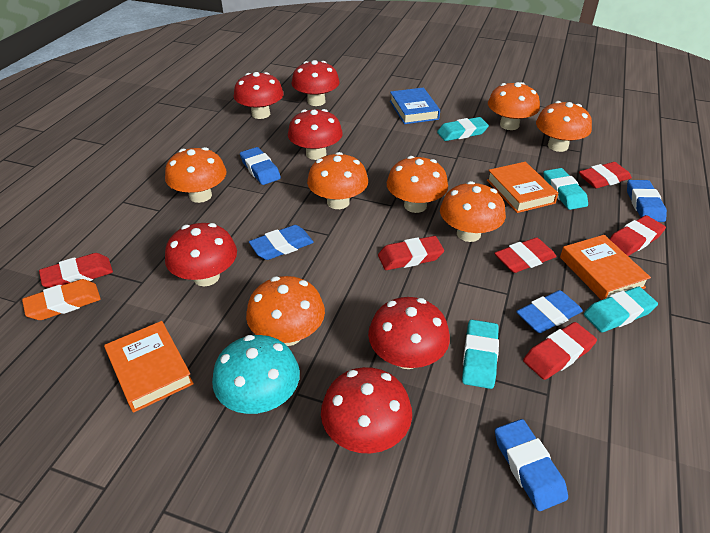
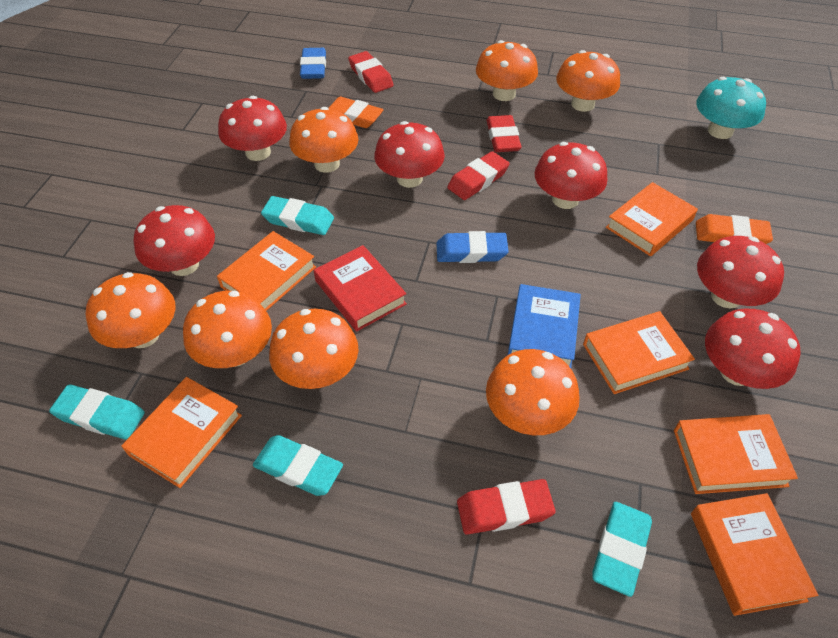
blue eraser: [240,147,281,185] [249,225,314,260] [495,419,568,511] [516,290,583,333] [627,180,667,222] = 5 -> [300,48,326,79] [437,231,509,263] = 2
orange book: [104,321,194,413] [487,162,558,213] [560,235,651,300] = 3 -> [121,377,242,488] [217,231,316,311] [583,311,695,394] [606,182,698,256] [674,414,798,494] [691,493,818,616] = 6
orange eraser: [22,279,101,320] = 1 -> [329,97,384,128] [696,214,773,244] = 2
red book: none = 0 -> [314,245,407,331] = 1
red eraser: [39,253,113,288] [378,236,444,270] [494,237,557,273] [523,322,597,380] [579,162,632,188] [610,215,666,256] = 6 -> [348,51,394,93] [447,151,510,200] [457,479,556,535] [486,115,522,152] = 4

